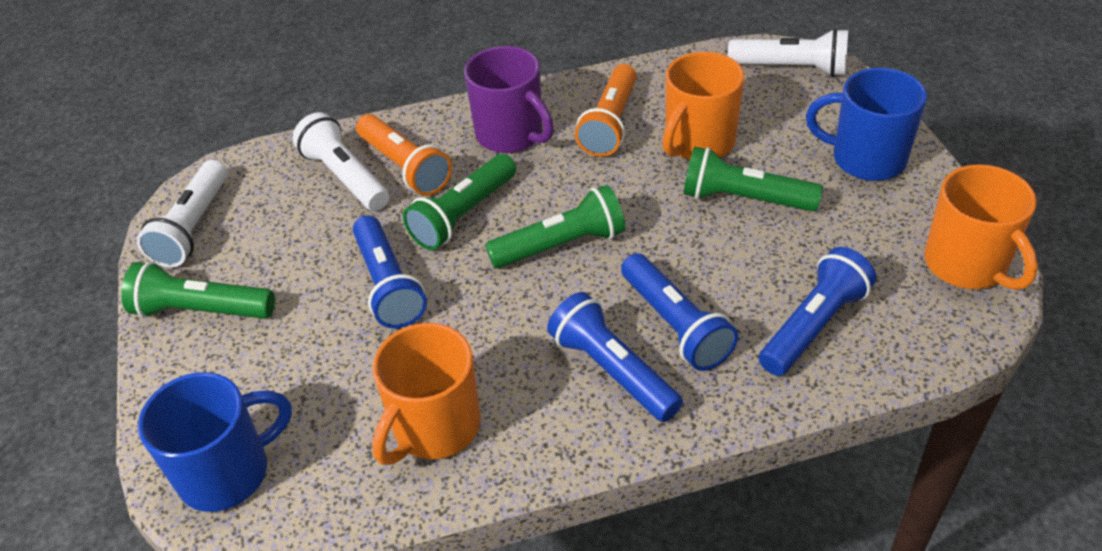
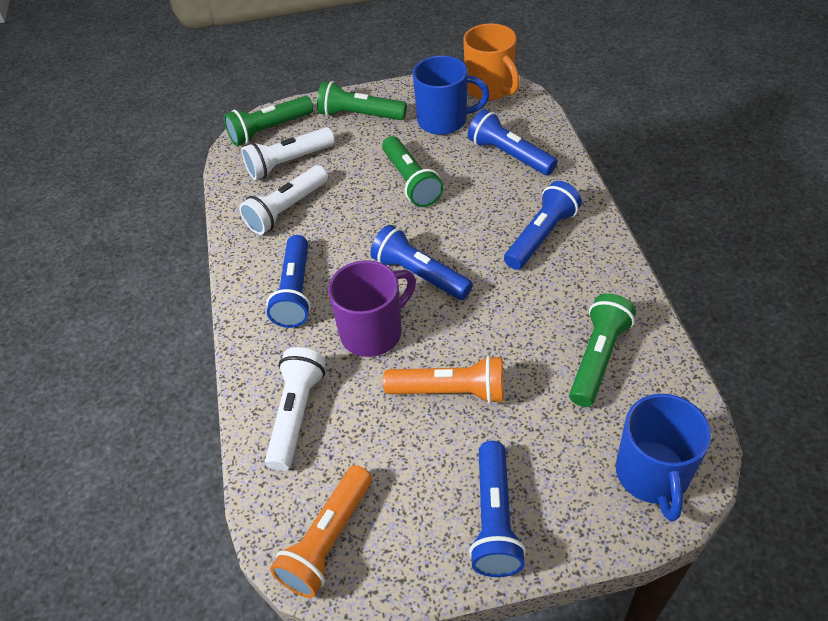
blue flashlight: [353,216,427,328] [547,292,683,422] [621,253,738,371] [759,247,876,376] = 4 -> [266,235,311,328] [370,225,473,300] [468,109,558,175] [469,441,526,577] [504,181,582,270] = 5
orange mug: [372,323,481,465] [663,52,744,160] [924,164,1038,290] = 3 -> [463,23,520,100] = 1

